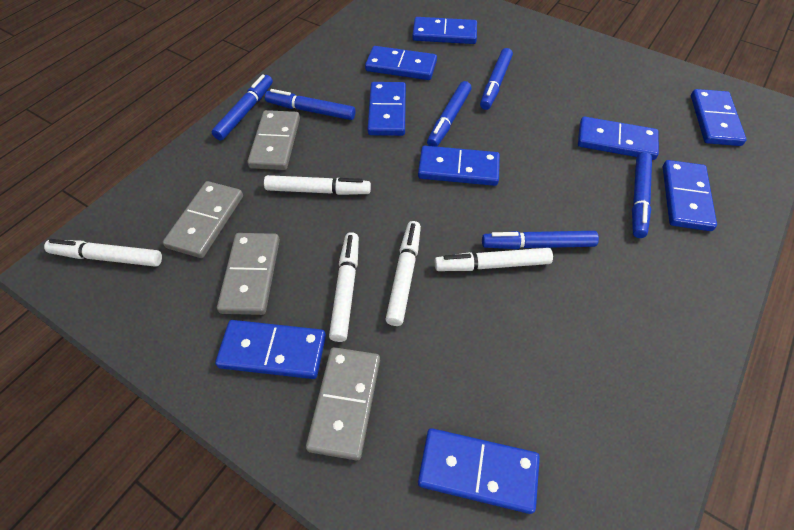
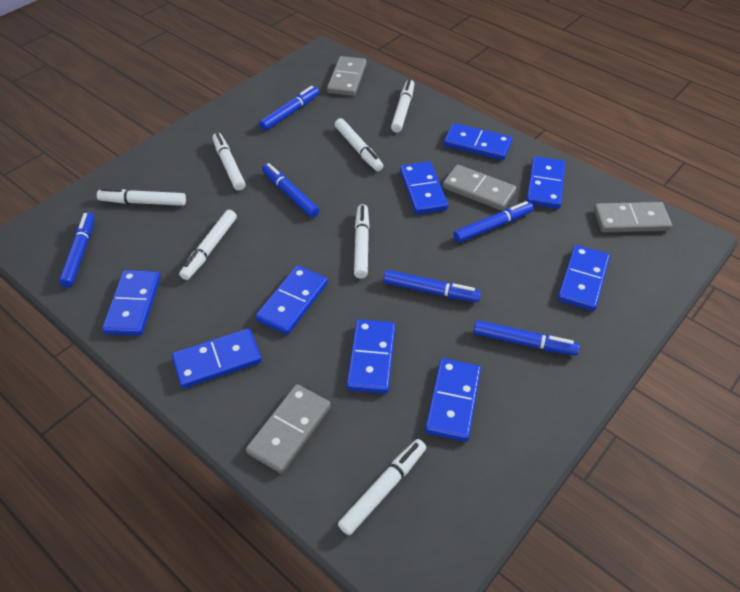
white marker: [44,239,162,267] [264,175,371,195] [329,232,359,342] [386,221,421,326] [435,248,553,271] = 5 -> [97,188,186,206] [179,210,237,280] [212,133,246,191] [335,118,383,171] [338,439,426,535] [354,204,369,279] [391,79,414,133] = 7

